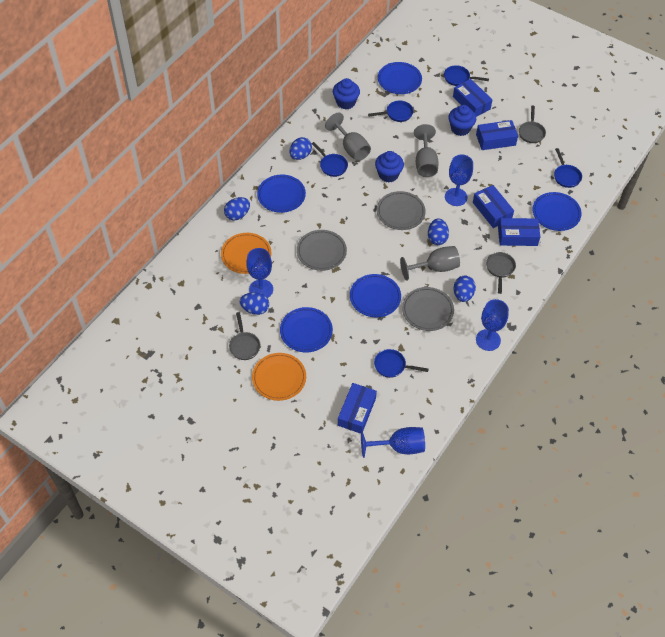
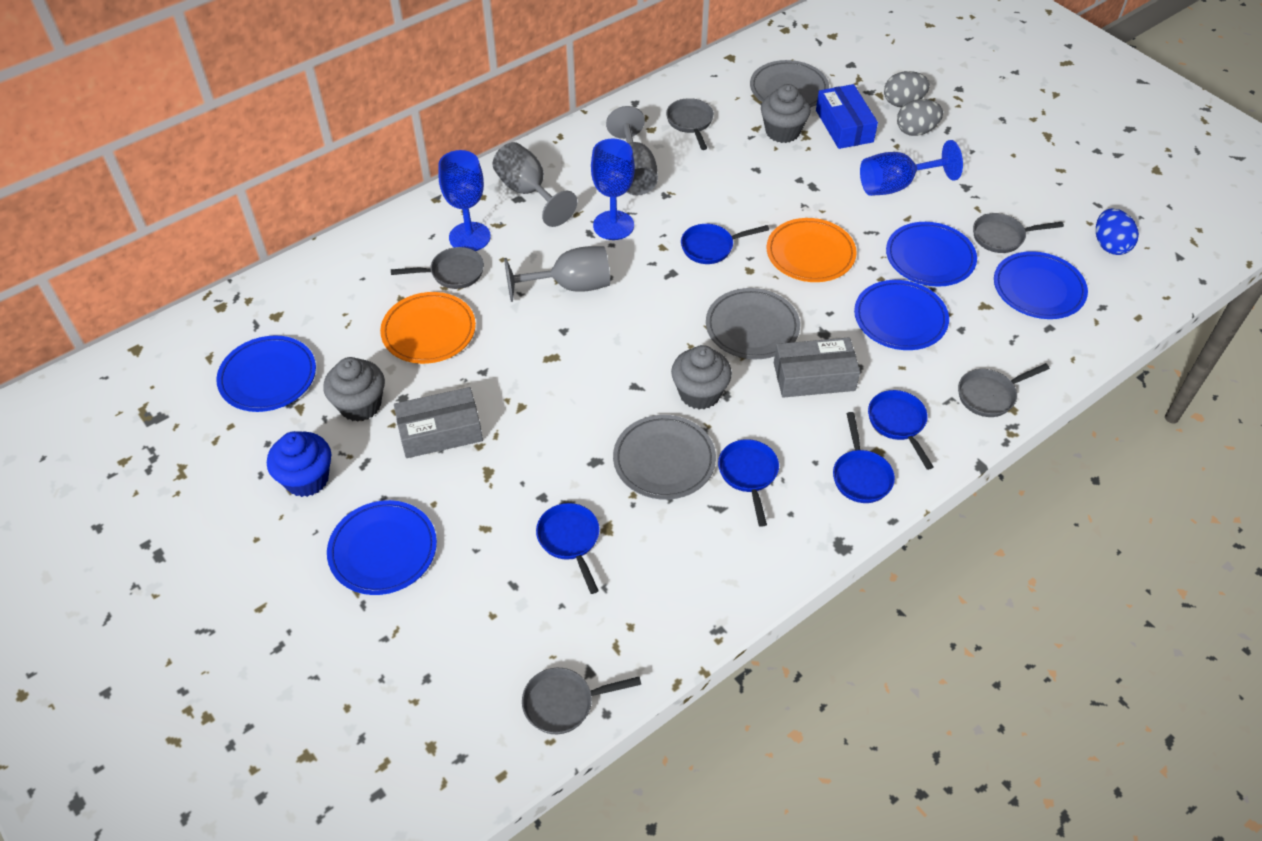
blue box: [338,383,377,434] [453,79,492,117] [473,185,514,228] [476,120,518,150] [498,218,540,246] = 5 -> [816,84,878,149] = 1
blue cupcake: [333,78,360,109] [375,151,404,182] [448,105,476,136] = 3 -> [267,431,331,497] = 1
blue egg: [224,197,250,220] [240,292,269,315] [290,137,312,160] [428,218,449,245] [453,276,476,302] = 5 -> [1096,209,1139,255] = 1
blue goblet: [246,248,273,298] [361,427,425,458] [445,155,473,206] [476,299,509,351] = 4 -> [439,150,491,251] [591,138,635,240] [860,140,963,196] = 3
grey box: none = 0 -> [394,387,483,458] [774,337,860,398] = 2
grey cupcake: none = 0 -> [323,357,385,422] [671,345,732,409] [761,84,811,143] = 3
grey egg: none = 0 -> [884,71,930,107] [897,99,943,136] = 2
grey pan: [229,312,260,360] [486,252,516,294] [519,105,546,143] = 3 -> [391,247,484,289] [522,668,641,734] [666,98,714,150] [958,363,1050,417] [973,213,1064,253] = 5

